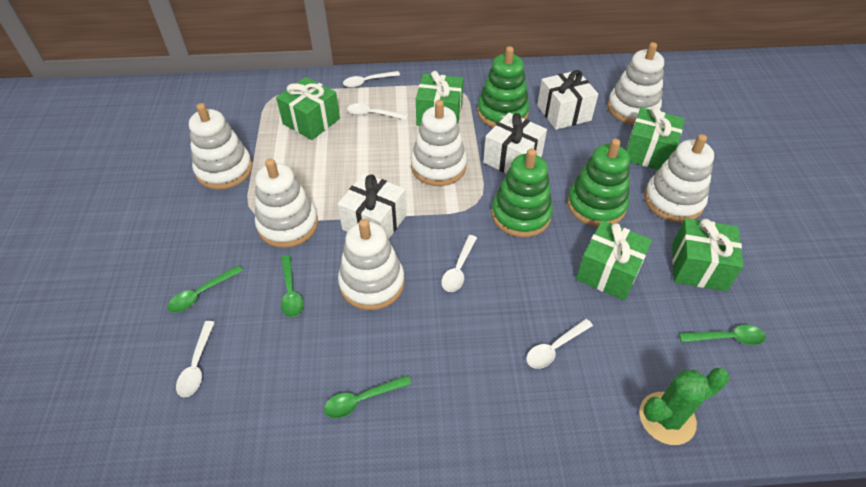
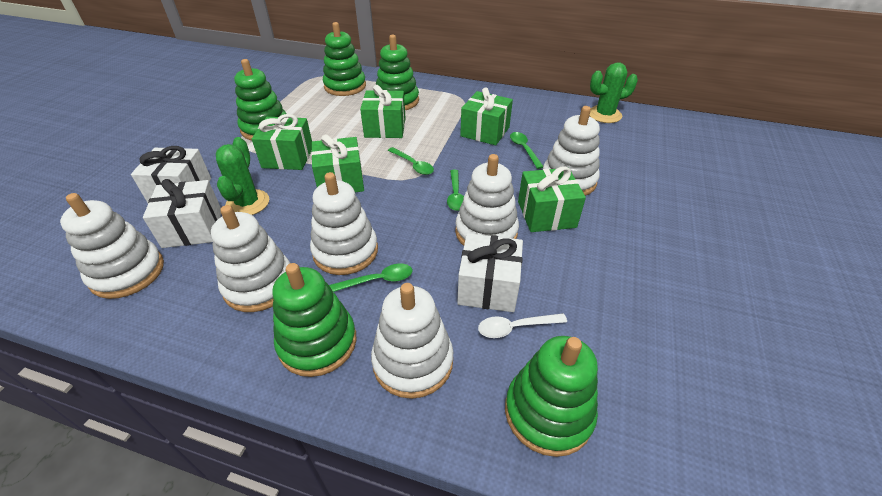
green cactus: [639,368,729,445] = 1 -> [216,137,269,215] [589,62,638,123] = 2
green stacking toy: [477,46,529,127] [491,149,553,237] [567,139,630,227] = 3 -> [234,59,286,140] [272,263,357,377] [323,22,366,96] [376,35,419,110] [505,336,598,457] = 5
white spoon: [176,321,215,397] [343,71,400,88] [347,104,408,120] [441,235,477,292] [526,319,593,369] = 5 -> [478,313,567,338] = 1

